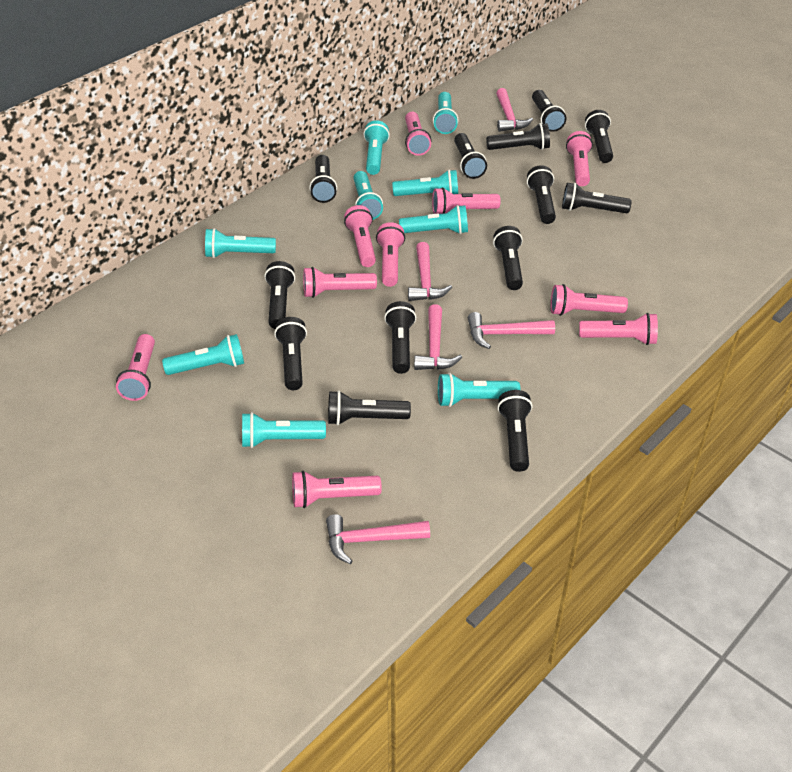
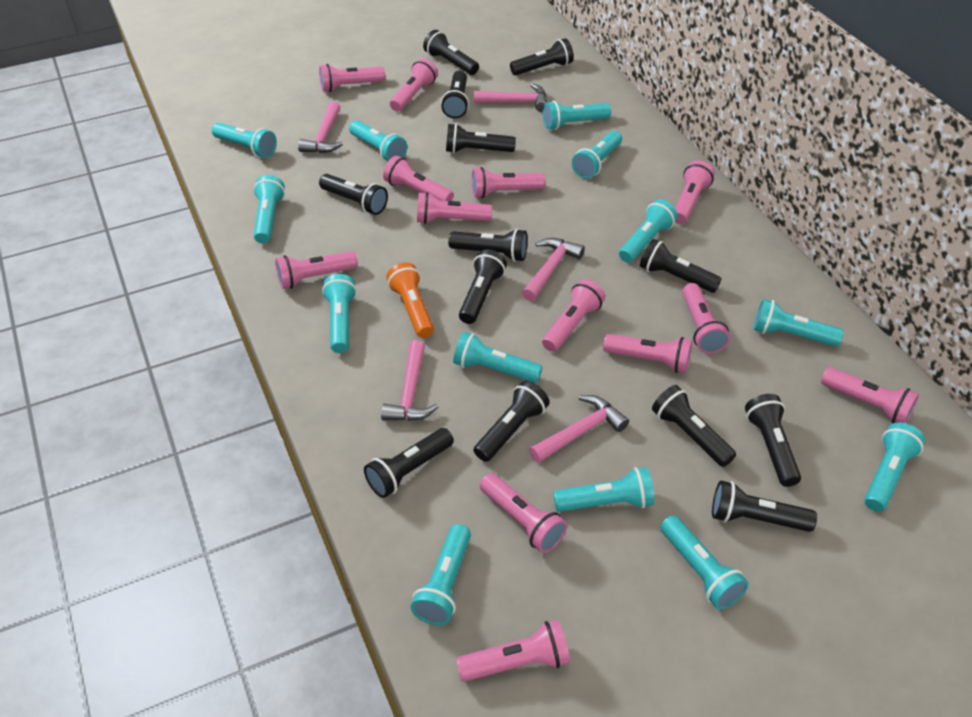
orange flashlight: none = 0 -> [387,262,434,338] = 1
pink flashlight: [116,334,155,401] [292,471,382,508] [303,267,377,298] [344,205,376,267] [376,222,405,287] [405,112,431,156] [432,187,501,214] [551,284,628,316] [566,131,593,186] [579,313,658,345] = 10 -> [275,251,358,289] [319,64,385,92] [383,155,453,201] [390,58,438,112] [417,192,492,224] [456,620,570,682] [471,167,545,198] [480,473,567,553] [542,279,605,352] [603,334,692,373] [675,160,715,224] [682,283,730,354] [821,367,919,423] = 13
turquoise flashlight: [162,334,244,375] [205,228,276,258] [242,412,326,448] [353,171,383,220] [363,120,390,175] [392,170,458,196] [399,205,468,234] [433,92,458,134] [438,373,521,407] = 9 -> [212,123,277,158] [253,175,285,244] [322,274,357,353] [349,120,407,162] [410,524,471,625] [453,332,543,383] [543,101,611,130] [553,467,654,512] [572,131,622,179] [619,199,678,263] [660,515,749,610] [753,299,844,347] [864,423,925,512] = 13

